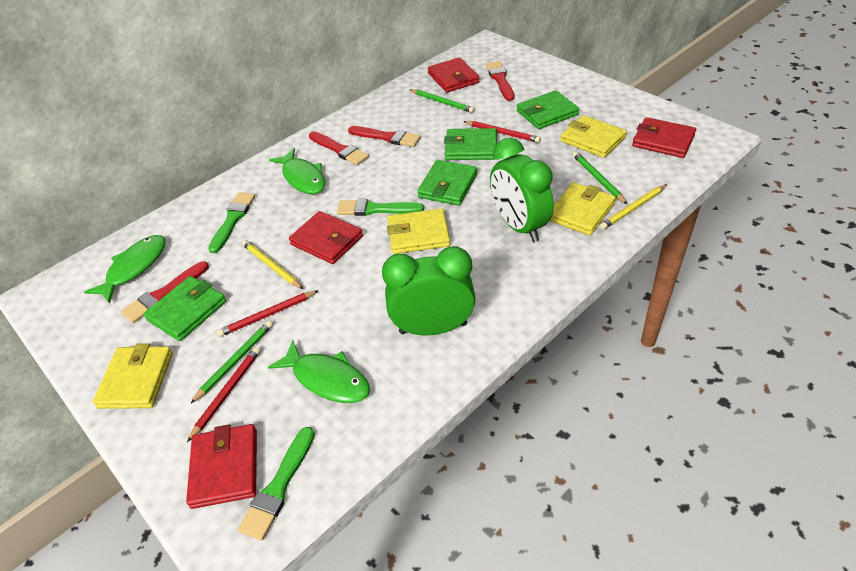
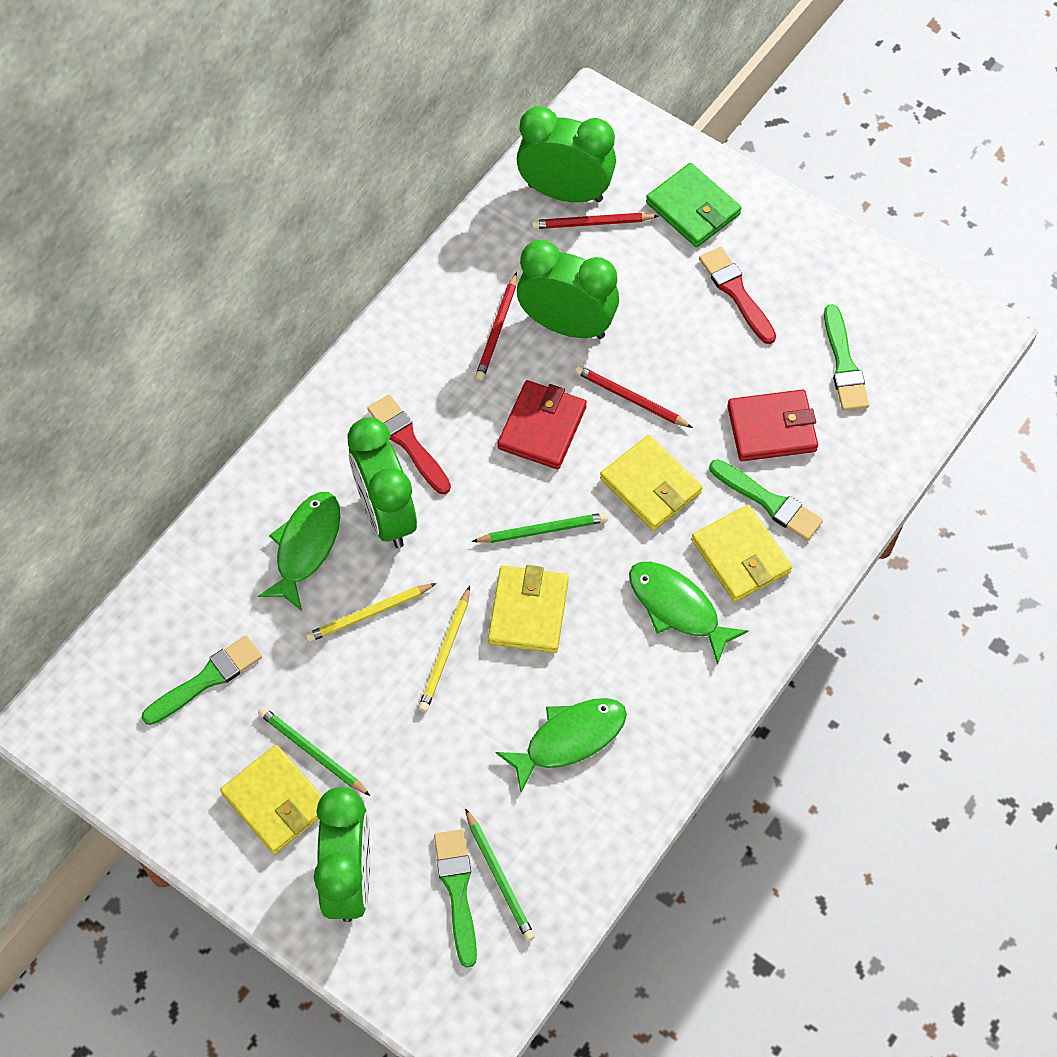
green brush: [208,192,255,253] [238,427,315,541] [337,199,424,216] = 3 -> [142,636,262,725] [434,829,477,968] [709,459,823,541] [824,304,869,411] = 4
green clock: [382,246,476,336] [490,138,554,242] = 2 -> [314,787,370,922] [347,418,417,548] [517,106,616,202] [517,240,619,339] = 4
green wallet: [143,276,226,341] [417,160,477,206] [444,128,497,160] [517,90,579,129] = 4 -> [646,163,741,247] = 1
red brush: [121,261,209,323] [309,131,369,165] [348,126,421,147] [486,61,514,101] = 4 -> [367,395,451,494] [699,247,776,344] = 2
red wallet: [186,424,257,509] [289,211,363,264] [428,57,480,93] [632,117,696,158] = 4 -> [497,380,587,469] [727,389,818,461] = 2

